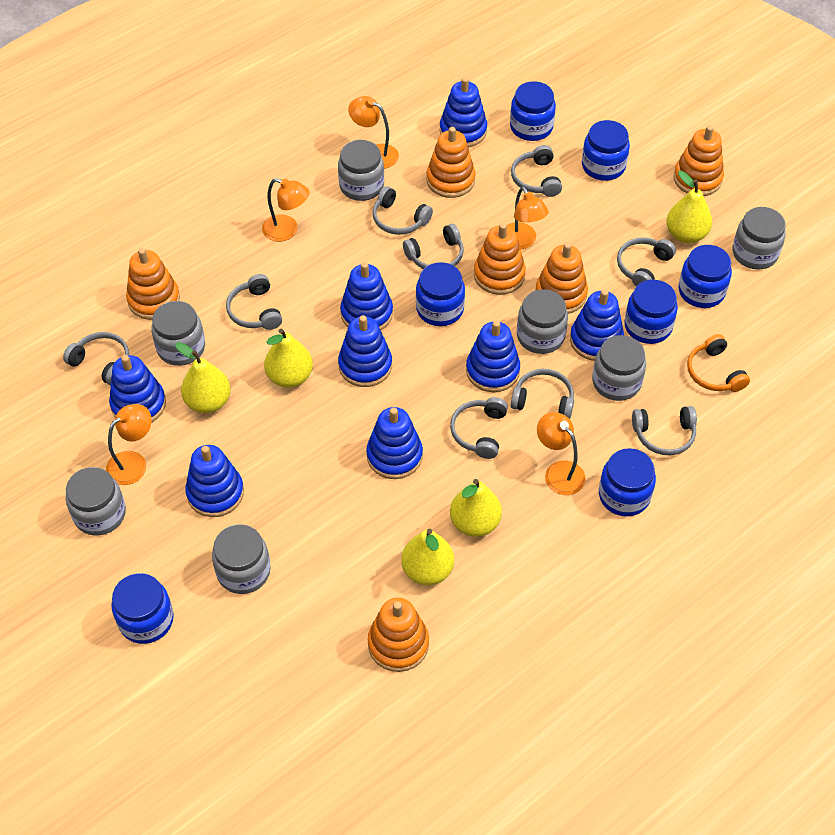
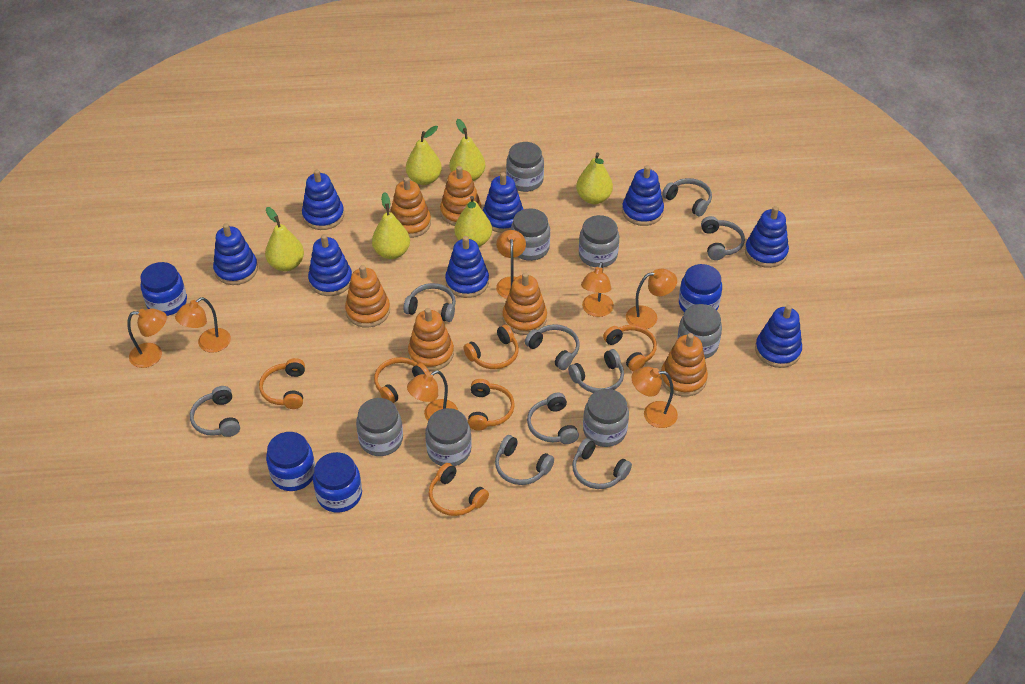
blue jar: [111,573,174,644] [416,262,465,326] [510,81,556,141] [582,120,630,181] [599,448,656,517] [625,280,678,344] [679,245,732,308] = 7 -> [140,262,187,316] [266,432,315,491] [313,452,362,513] [679,264,722,313] = 4
orange headphones: [687,334,750,392] = 1 -> [259,358,305,409] [374,357,429,403] [429,463,489,516] [463,325,519,369] [468,379,515,431] [603,325,657,371] = 6
orange lamp: [106,404,152,485] [262,178,310,242] [348,96,399,169] [507,187,549,249] [537,412,586,495] = 5 -> [127,308,167,368] [175,297,231,353] [407,370,458,421] [496,230,526,299] [581,262,614,317] [626,269,677,329] [632,367,678,428] = 7
yellow pear: [175,342,231,413] [264,329,313,388] [401,529,454,585] [450,479,502,537] [666,171,712,243] = 5 -> [265,207,304,271] [372,192,410,259] [406,126,442,185] [450,119,485,181] [454,196,492,247] [576,153,613,204] = 6

